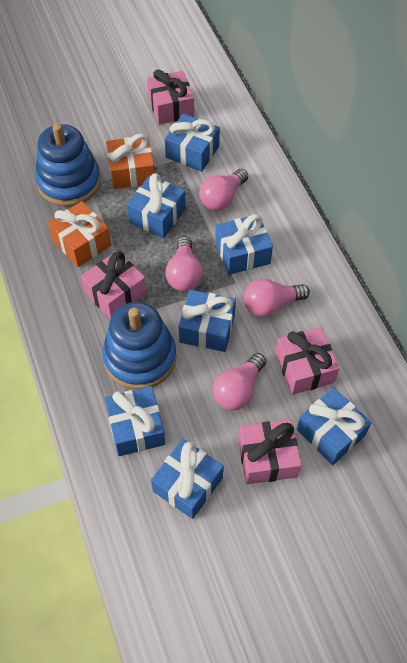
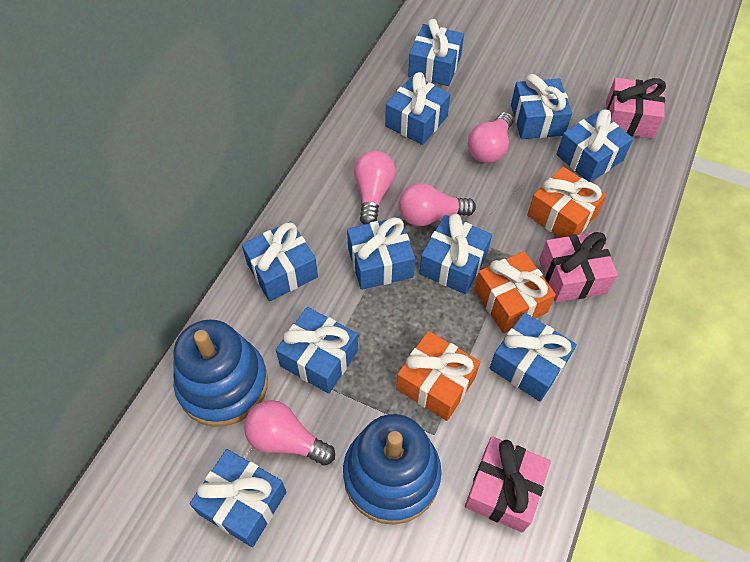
blue gift: [105,386,165,456] [127,173,185,238] [151,439,224,519] [165,113,220,172] [179,290,236,352] [215,214,273,275] [296,388,371,465] = 7 -> [190,449,286,547] [242,221,318,301] [276,307,358,394] [347,217,415,290] [385,72,451,145] [408,19,464,86] [419,214,492,294] [490,312,577,401] [511,74,572,139] [556,109,633,182] = 10
orange gift: [48,201,111,267] [106,134,154,189] = 2 -> [396,331,480,421] [474,251,556,333] [527,167,607,238] = 3
pink gift: [81,251,147,319] [147,70,194,125] [238,419,301,484] [275,327,340,395] = 4 -> [465,436,551,533] [539,232,618,303] [606,78,666,139] = 3

